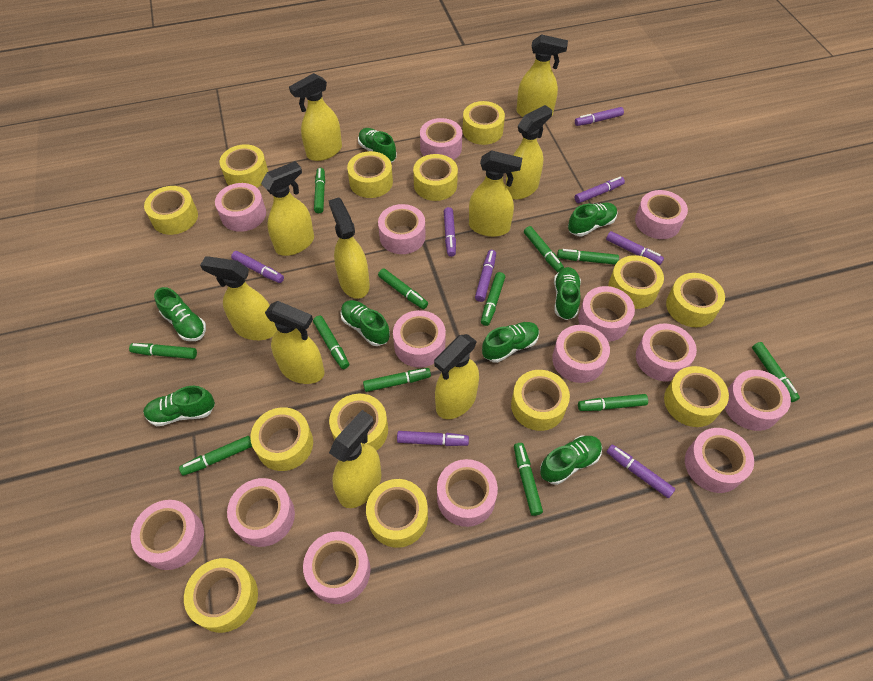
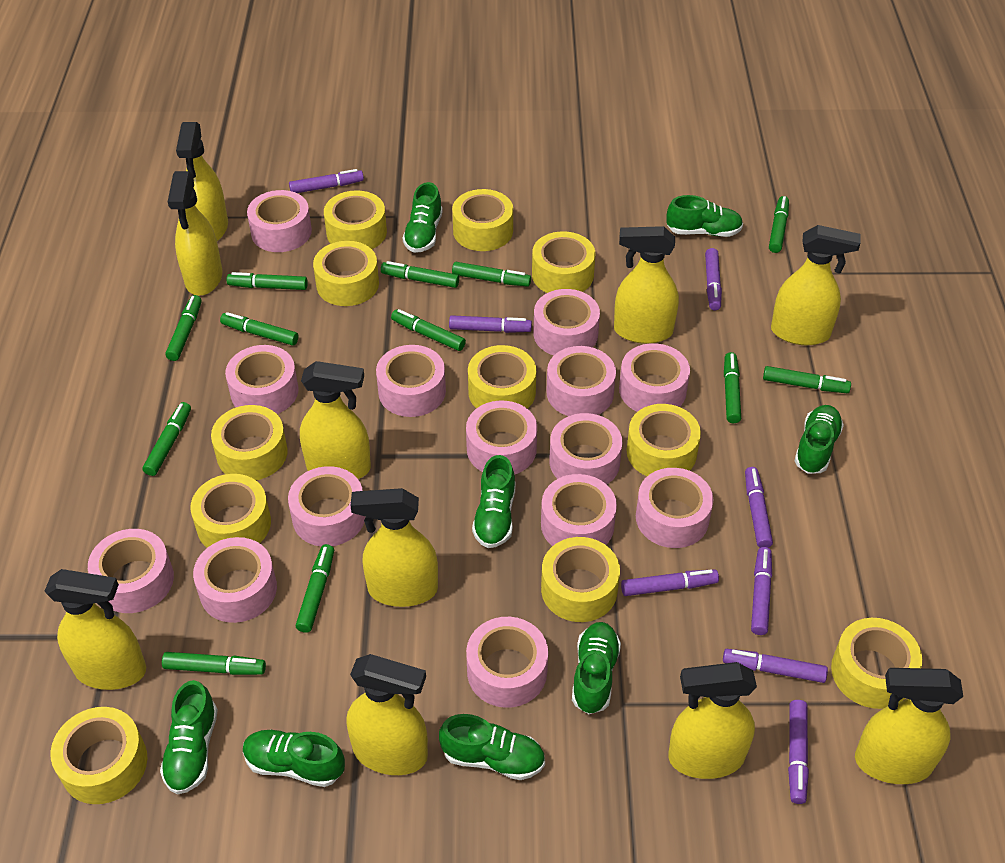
yellow tape: [144,186,198,235] [184,558,258,633] [219,144,268,187] [250,407,313,471] [329,394,388,451] [347,151,393,198] [366,479,428,548] [413,154,458,201] [463,101,505,145] [511,370,570,431] [608,255,664,309] [664,366,729,427] [666,273,725,327] = 13 -> [51,707,147,804] [190,474,271,548] [211,405,288,480] [313,241,379,306] [324,190,387,249] [452,189,513,251] [468,345,536,409] [532,231,595,293] [541,537,620,622] [626,404,701,476] [831,618,922,709] = 11

